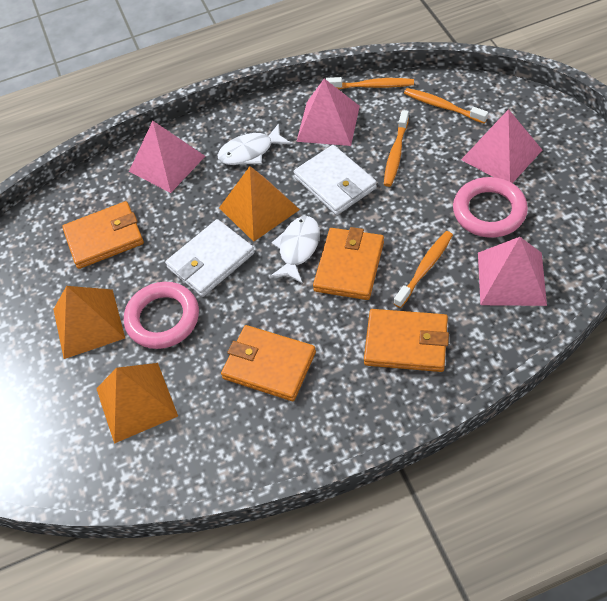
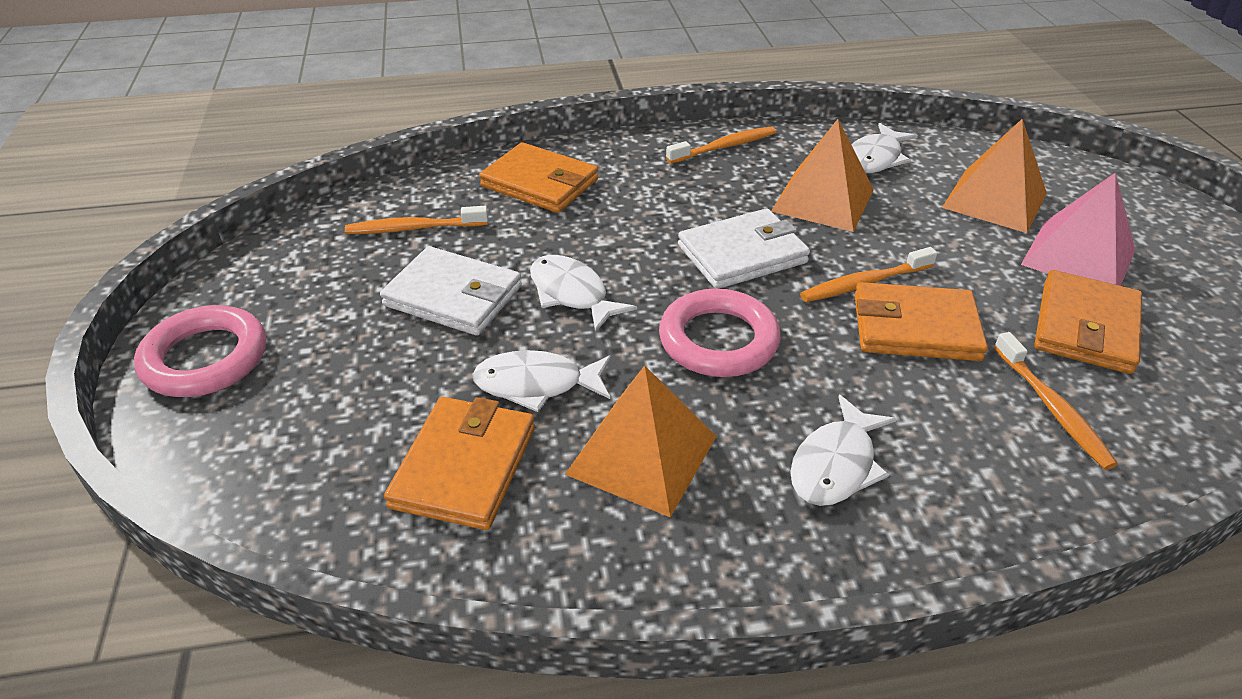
pink pyramid: [129,121,205,193] [296,79,360,146] [461,109,542,183] [478,237,547,306] = 4 -> [1021,173,1135,286] = 1
white fish: [217,123,291,165] [270,216,320,284] = 2 -> [472,350,611,412] [530,255,637,333] [790,395,897,506] [851,123,918,173] = 4

